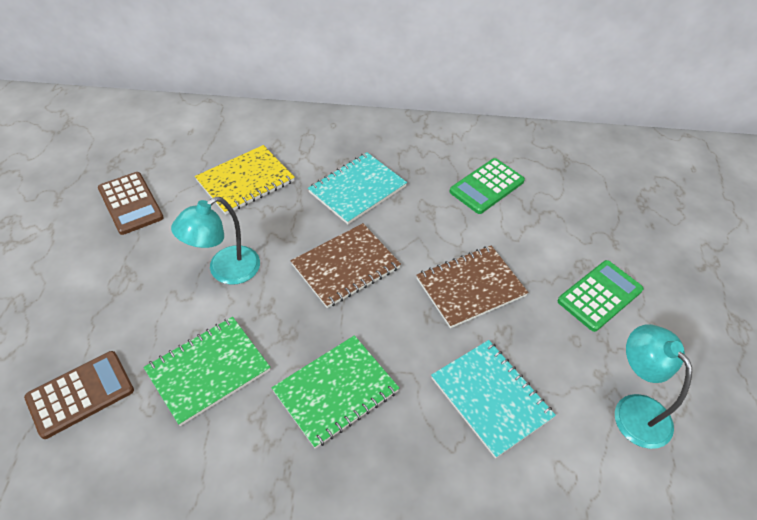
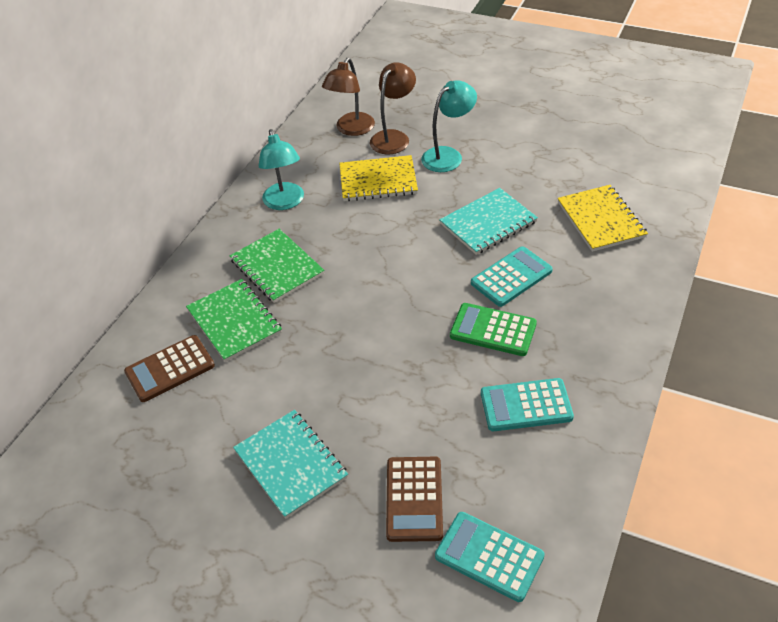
brown lamp: none = 0 -> [322,58,375,136] [370,62,416,154] = 2
brown notebook: [291,223,401,308] [416,246,528,328] = 2 -> none = 0
green calculator: [449,158,525,214] [558,260,644,332] = 2 -> [450,303,537,356] = 1
turquoise calculator: none = 0 -> [435,512,545,602] [471,246,553,307] [481,378,574,431] = 3
yellow notebook: [195,145,295,215] = 1 -> [339,155,418,201] [557,185,648,252] = 2

